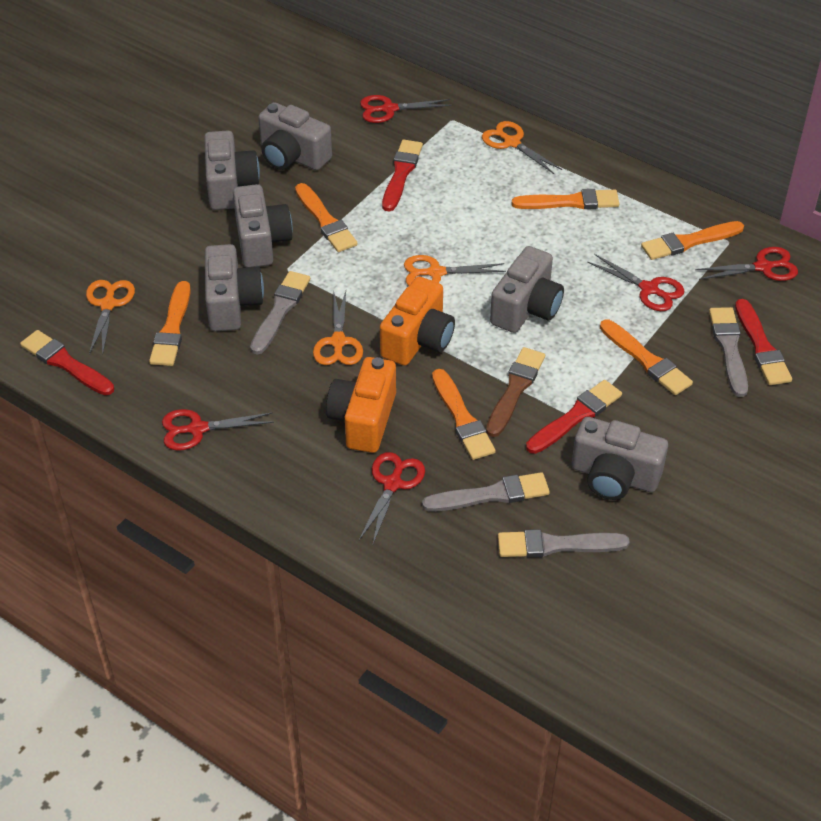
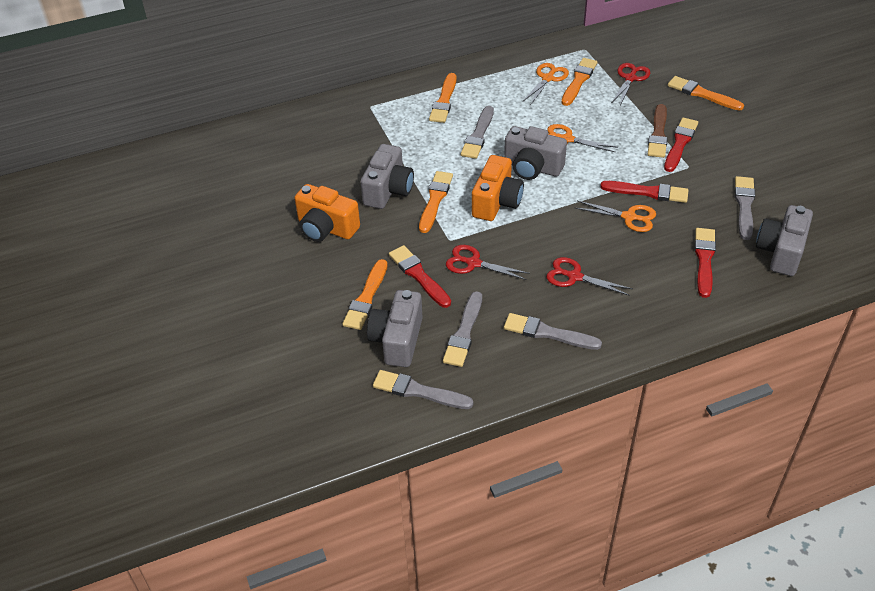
grey brush: [250,271,310,355] [422,472,550,512] [498,529,630,558] [709,307,748,397] = 4 -> [373,370,473,409] [443,291,482,367] [461,106,494,159] [504,313,602,350] [735,176,755,240] = 5
grey camera: [204,130,260,210] [205,244,264,331] [233,184,293,267] [258,102,332,170] [490,246,564,333] [572,417,668,500] = 6 -> [360,144,414,209] [367,290,423,367] [504,126,567,180] [756,205,813,276] = 4
orange brush: [149,281,191,366] [295,183,358,252] [432,369,496,460] [512,189,620,209] [600,320,693,395] [641,221,744,260] = 6 -> [342,259,388,330] [419,171,453,233] [429,73,457,123] [562,58,597,106] [668,76,744,111] = 5
orange scissors: [86,280,135,355] [313,291,363,365] [404,255,506,286] [482,121,562,174] = 4 -> [523,63,569,104] [547,124,618,153] [575,201,656,232] = 3
red scissors: [162,409,274,451] [359,452,425,544] [360,95,452,123] [587,254,684,311] [695,247,798,281] = 5 -> [446,245,530,280] [546,257,633,296] [612,63,650,105] = 3

